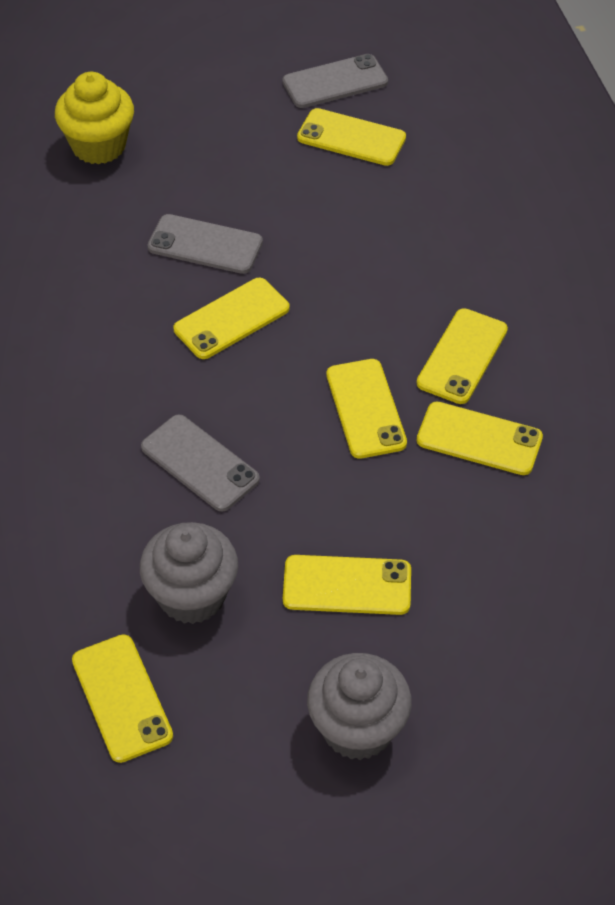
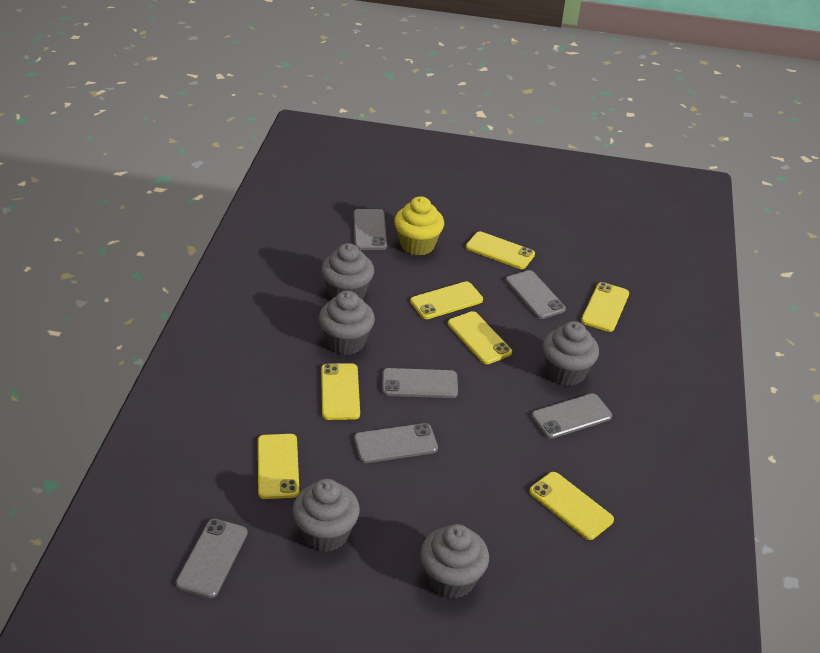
grey cupcake: [140,522,238,624] [307,653,412,760] = 2 -> [293,479,360,552] [319,291,375,355] [321,243,374,300] [420,524,489,599] [543,321,599,386] = 5
grey phone: [141,414,260,511] [148,214,263,274] [282,54,388,108] = 3 -> [175,519,248,598] [354,209,387,250] [354,423,438,463] [382,368,458,398] [505,270,566,319] [531,393,612,439] = 6

